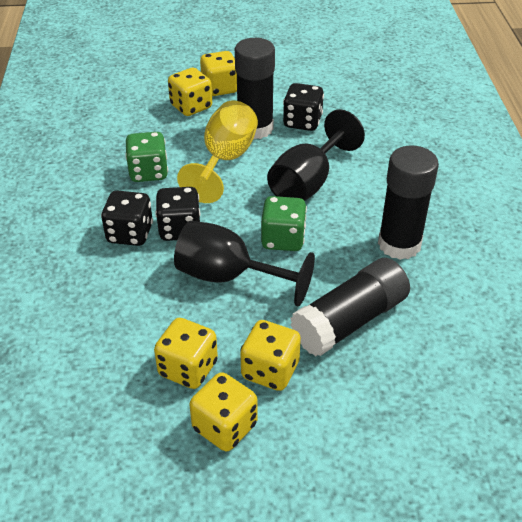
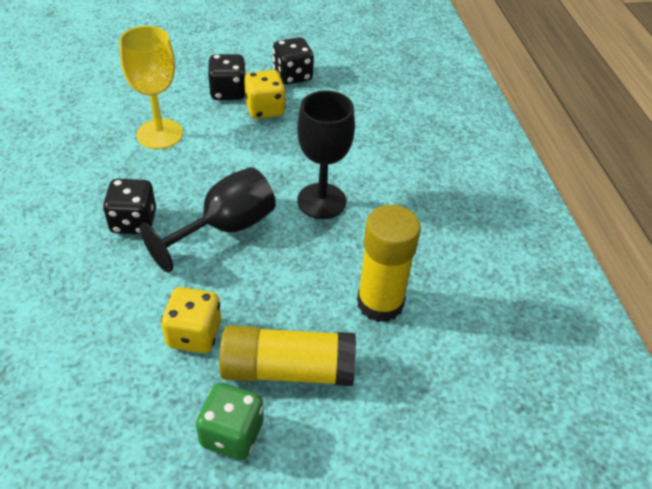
black glue stick: [235,38,275,139] [290,258,410,356] [378,145,439,260] = 3 -> none = 0
green dice: [125,132,168,182] [261,196,307,251] = 2 -> [196,383,263,460] = 1
yellow dice: [154,318,218,389] [168,68,212,116] [189,372,258,451] [200,51,237,96] [240,320,301,391] = 5 -> [161,287,221,353] [244,70,286,119] = 2
yellow glue stick: none = 0 -> [219,325,356,386] [357,205,421,322] = 2

